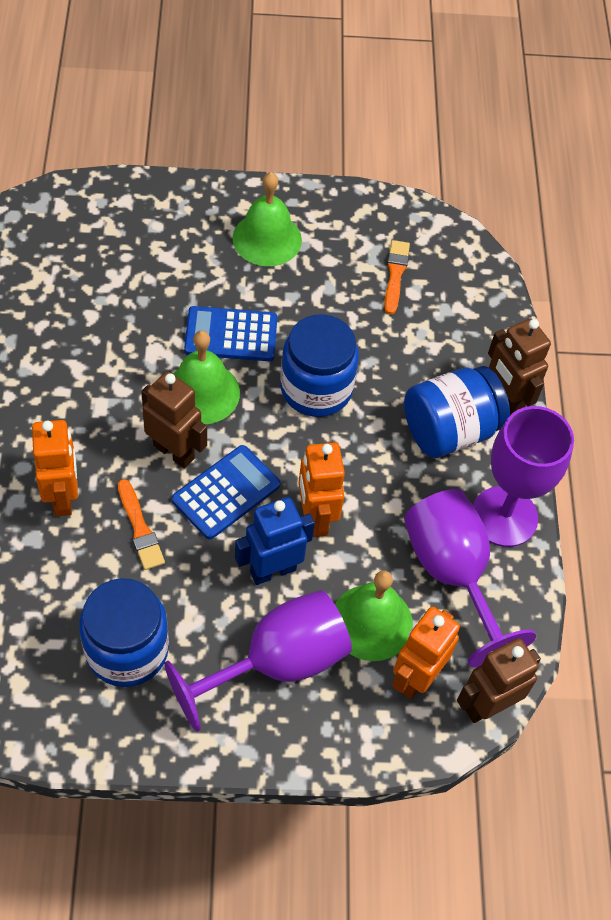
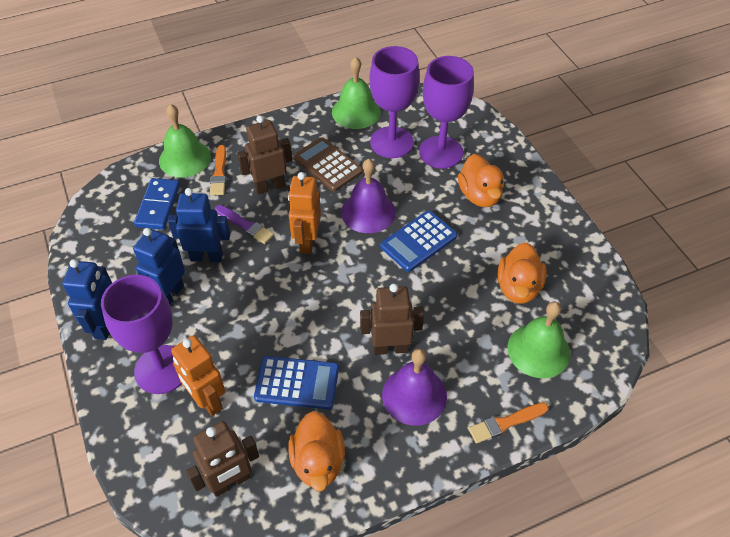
blue domino: none = 0 -> [134,178,180,230] = 1
blue jar: [79,578,169,687] [280,314,359,417] [404,366,510,458] = 3 -> none = 0
blue robot: [235,497,315,585] = 1 -> [62,259,112,340] [133,228,185,304] [168,188,230,262] = 3
brown calculator: none = 0 -> [293,137,363,192] = 1
orange duck: none = 0 -> [288,411,345,492] [458,154,504,207] [497,242,546,303] = 3
orange robot: [32,420,78,516] [298,442,345,537] [392,607,460,699] = 3 -> [171,335,225,416] [288,172,321,254] = 2
purple bell: none = 0 -> [341,159,396,233] [382,348,447,426] = 2
purple brush: none = 0 -> [215,205,274,244] = 1

